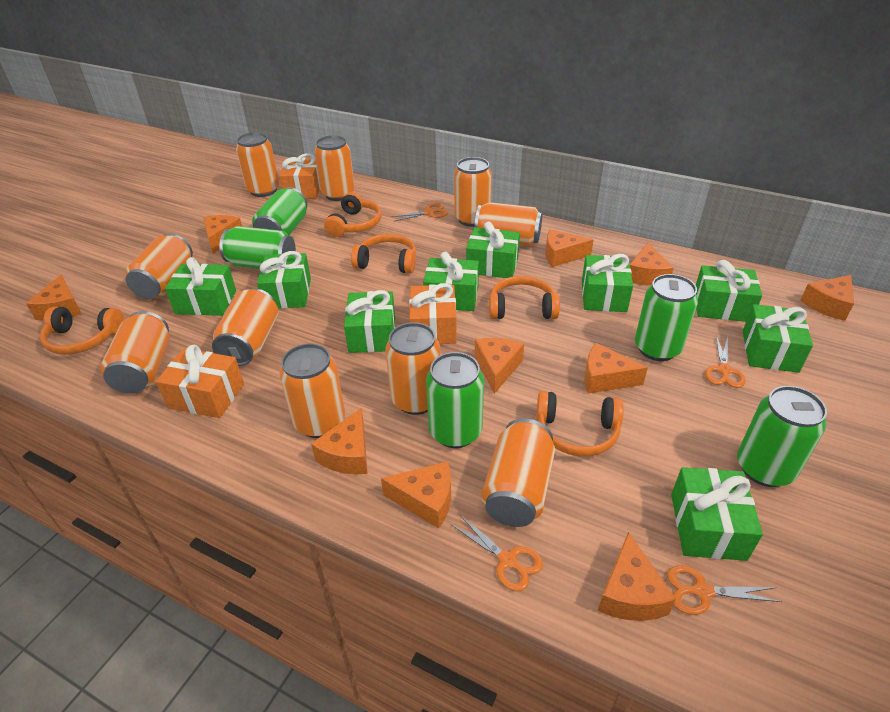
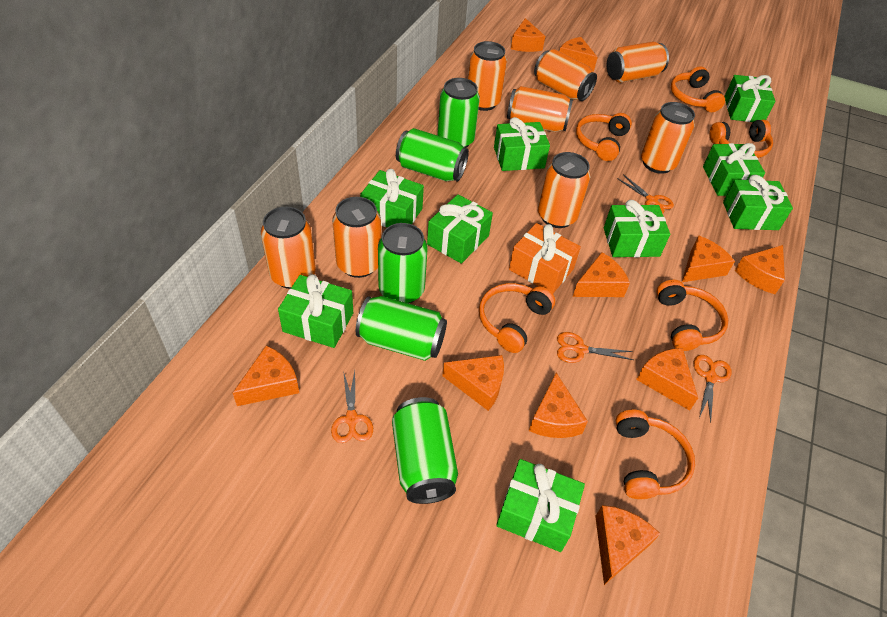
orange can: [100,311,170,394] [125,233,193,299] [212,288,279,366] [236,132,279,197] [280,343,345,438] [314,135,355,201] [385,322,440,415] [454,157,492,227] [474,202,542,246] [482,418,555,527] = 10 -> [261,207,316,289] [332,197,381,278] [468,41,507,111] [507,86,573,132] [534,49,597,101] [538,152,590,228] [607,41,669,83] [641,102,695,174] = 8
orange gift: [156,345,244,418] [279,153,320,199] [409,283,457,344] = 3 -> [509,223,581,294] = 1
orange headphones: [40,307,124,355] [324,192,382,237] [351,234,416,274] [489,276,560,319] [536,391,624,456] = 5 -> [479,283,555,353] [576,113,632,161] [615,410,695,499] [656,280,728,351] [671,66,725,112] [709,120,773,158] = 6

